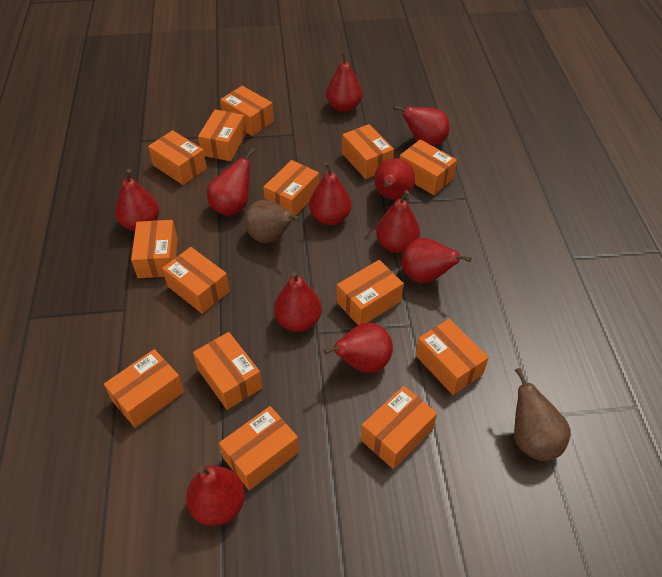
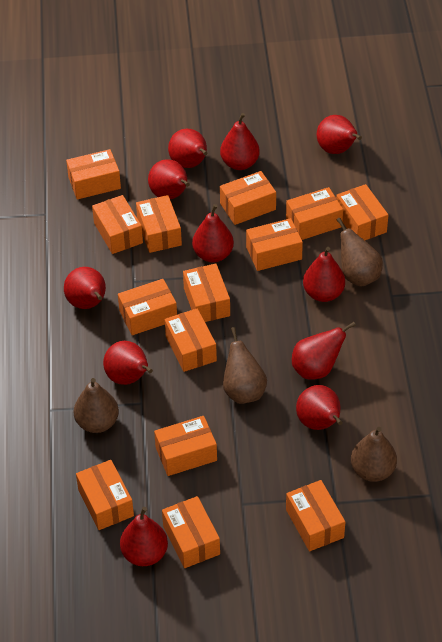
brown pear: [245,200,301,243] [514,368,571,461] = 2 -> [74,378,119,433] [223,327,267,404] [337,218,383,287] [351,427,397,482] = 4

